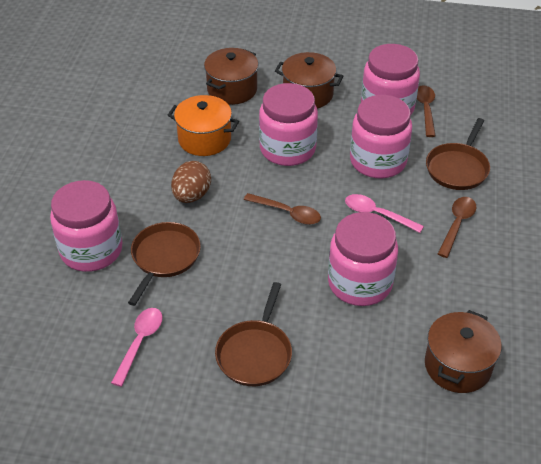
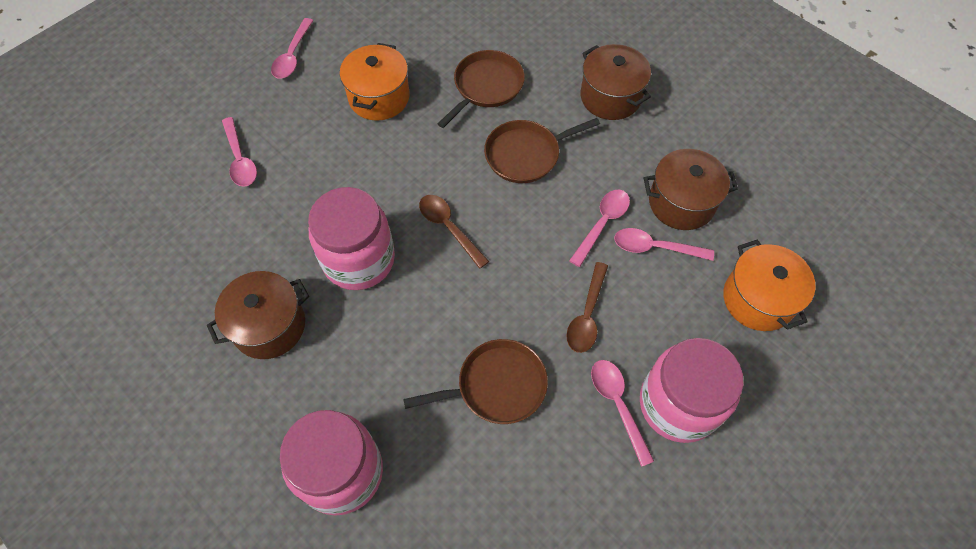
brown egg: [171,161,211,203] = 1 -> none = 0
brown spoon: [244,193,321,225] [417,85,436,137] [438,197,476,258] = 3 -> [419,195,489,269] [566,262,608,353] = 2
orange pot: [168,95,239,156] = 1 -> [340,43,410,121] [723,240,816,331] = 2
pink jar: [50,180,122,272] [259,83,318,166] [328,212,398,306] [350,95,412,179] [361,44,420,115] = 5 -> [280,410,383,516] [308,187,395,290] [640,338,744,443] = 3
pink spoon: [111,308,163,387] [345,194,424,233] = 2 -> [222,117,257,187] [271,18,314,79] [569,190,630,267] [591,360,654,467] [614,228,714,261] = 5

